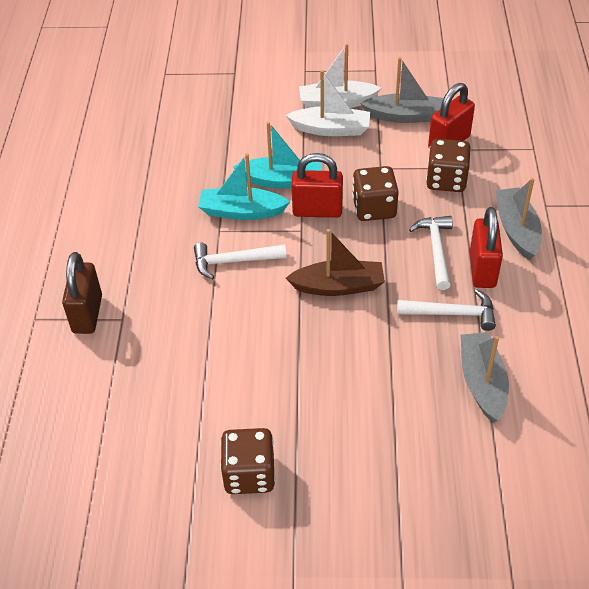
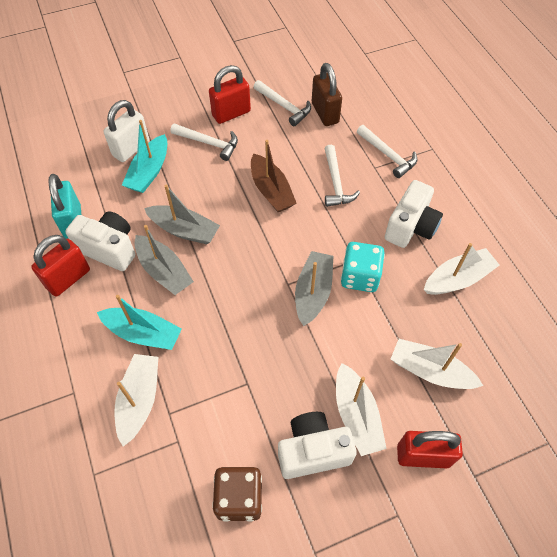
brown dice: [220,428,275,494] [352,166,399,221] [426,139,471,192] = 3 -> [212,467,262,522] = 1
turquoise dice: none = 0 -> [341,242,385,292] = 1
turquoise padlock: none = 0 -> [49,174,81,239] = 1
white boat: [286,70,370,136] [299,44,381,108] = 2 -> [115,354,158,447] [336,363,387,456] [391,339,483,389] [424,243,500,295] = 4
white camera: none = 0 -> [65,211,135,271] [278,412,357,479] [385,180,443,248] = 3
white hammer: [194,243,287,279] [397,289,496,331] [409,216,453,290] = 3 -> [170,123,238,161] [254,80,311,126] [325,145,360,207] [357,125,417,178] = 4
white padlock: none = 0 -> [104,100,149,162] = 1

